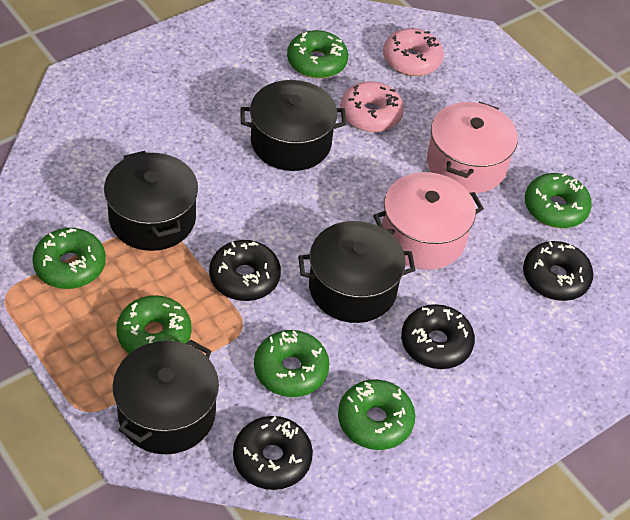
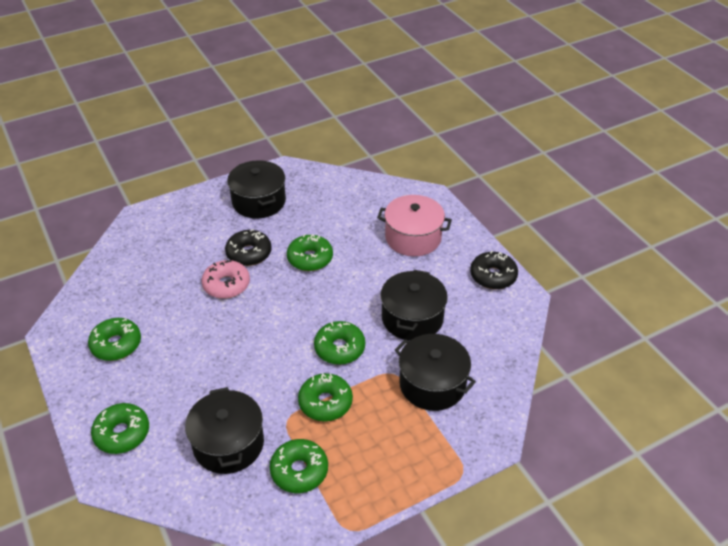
black donut: [209,240,281,301] [233,416,313,490] [401,304,475,369] [523,241,593,301] = 4 -> [225,229,272,266] [470,251,518,289] = 2
pink donut: [340,81,404,132] [383,28,444,76] = 2 -> [201,260,250,299] = 1
pink pot: [373,172,484,270] [427,102,518,193] = 2 -> [377,195,452,256] = 1

